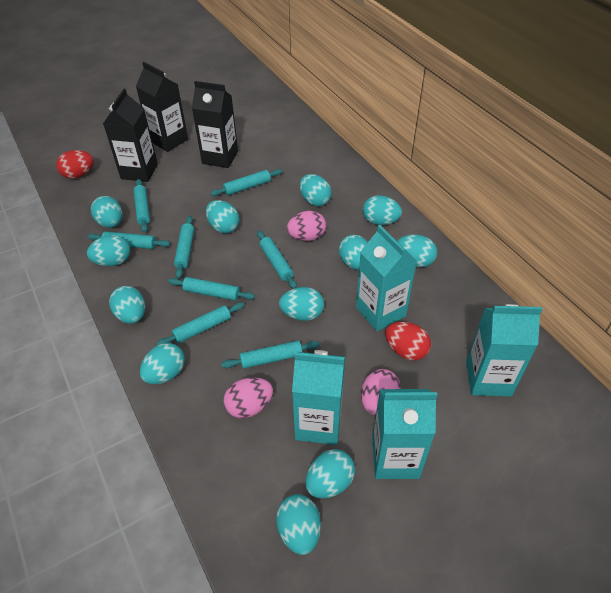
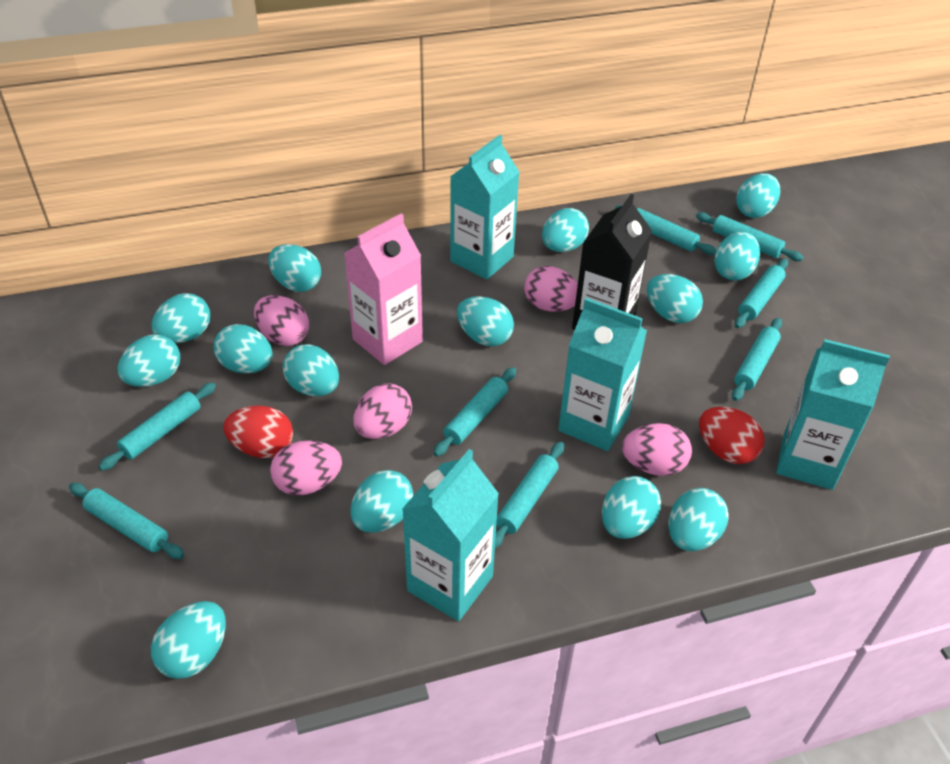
black carton: [103,89,158,182] [136,62,188,152] [192,81,238,168] = 3 -> [572,194,652,330] = 1
pink carton: none = 0 -> [344,213,423,365] = 1
pink egg: [224,377,273,418] [287,211,326,241] [361,369,401,415] = 3 -> [254,295,309,346] [270,441,342,495] [354,383,412,439] [524,266,578,312] [622,423,692,476] = 5
turquoise egg: [87,235,130,266] [91,196,122,228] [109,286,145,324] [140,343,185,384] [206,200,239,233] [276,494,321,555] [279,287,324,321] [300,174,332,206] [305,449,355,498] [339,235,368,270] [363,195,402,225] [397,235,437,267] = 12 -> [117,334,181,387] [151,293,211,343] [151,601,226,679] [213,324,273,373] [268,244,321,292] [283,344,339,396] [351,470,414,533] [457,296,514,346] [542,208,589,252] [602,476,661,539] [647,274,703,323] [668,488,729,551] [714,232,760,281] [736,173,780,218] = 14

